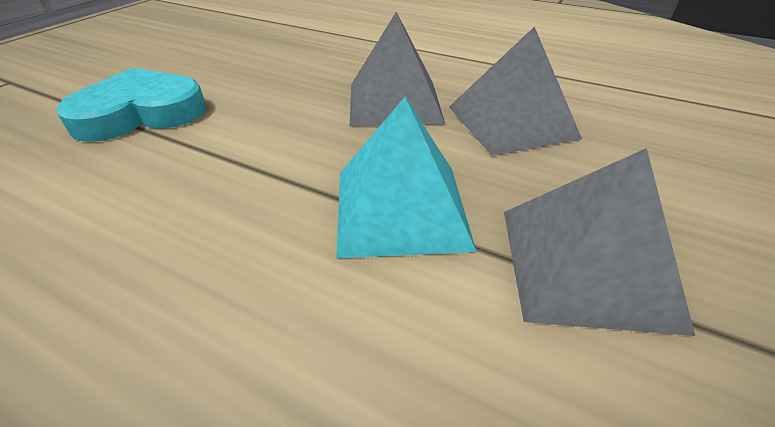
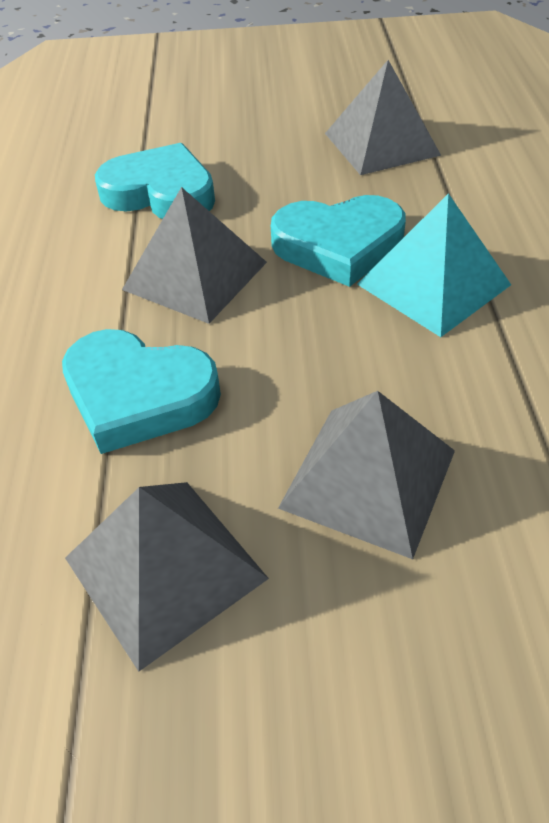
grey pyramid: [350,12,445,126] [449,26,582,156] [504,148,695,336] = 3 -> [65,482,269,671] [122,187,267,324] [278,391,455,559] [325,60,441,175] = 4
turquoise heart: [56,68,206,142] = 1 -> [62,329,221,454] [95,143,215,219] [271,195,406,287] = 3

